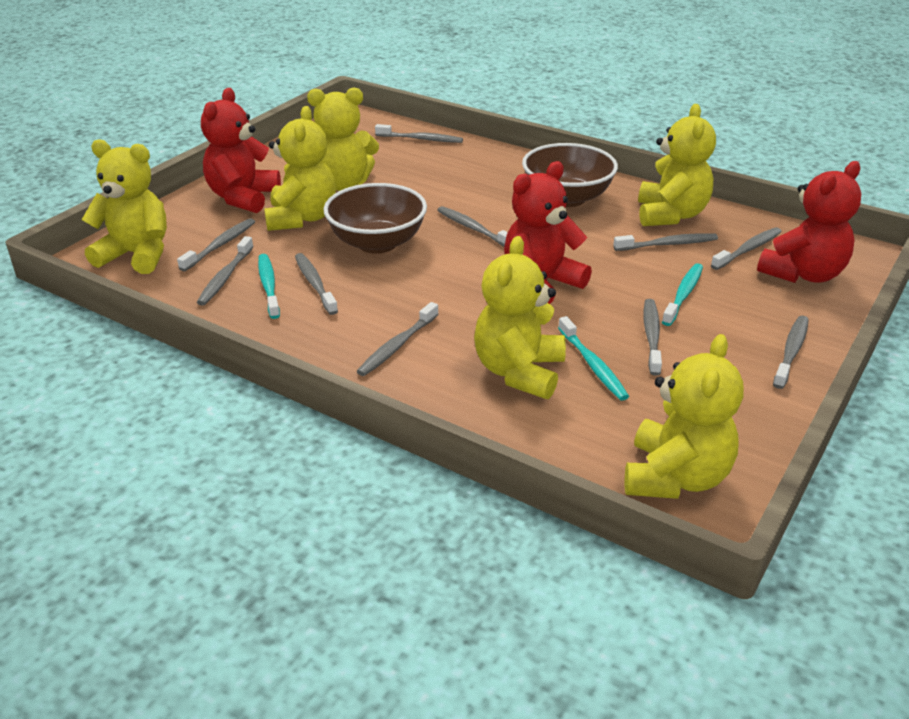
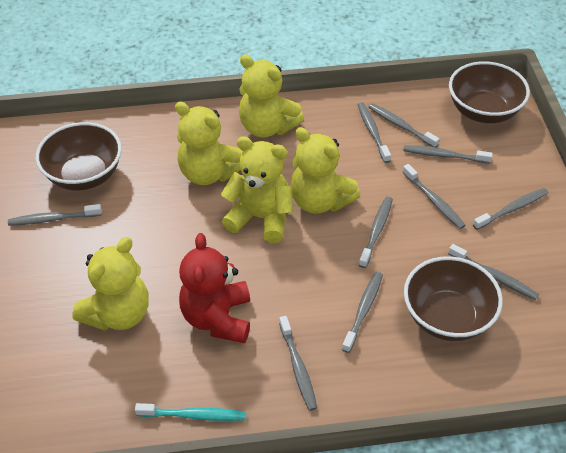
brown bowl: [324,183,427,254] [522,143,618,207] = 2 -> [36,122,122,191] [404,256,503,341] [449,61,530,123] = 3
red teddy bear: [201,88,281,213] [504,161,592,304] [757,161,861,283] = 3 -> [179,233,250,343] = 1
turquoise toothbrush: [258,254,280,319] [558,316,629,401] [662,263,703,326] = 3 -> [135,403,246,421] = 1
yellow teddy bear: [82,139,167,274] [264,106,336,231] [307,87,379,191] [474,236,566,399] [625,334,744,499] [638,104,716,226] = 6 -> [72,237,149,331] [175,102,242,185] [221,136,293,243] [239,54,304,138] [290,127,360,214] = 5

